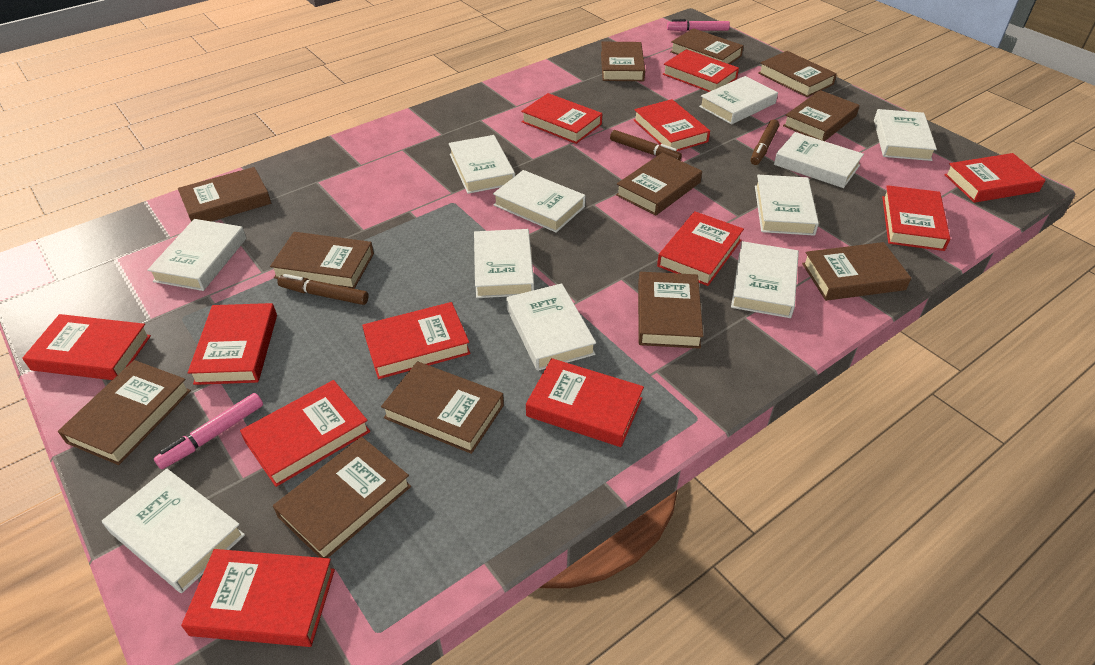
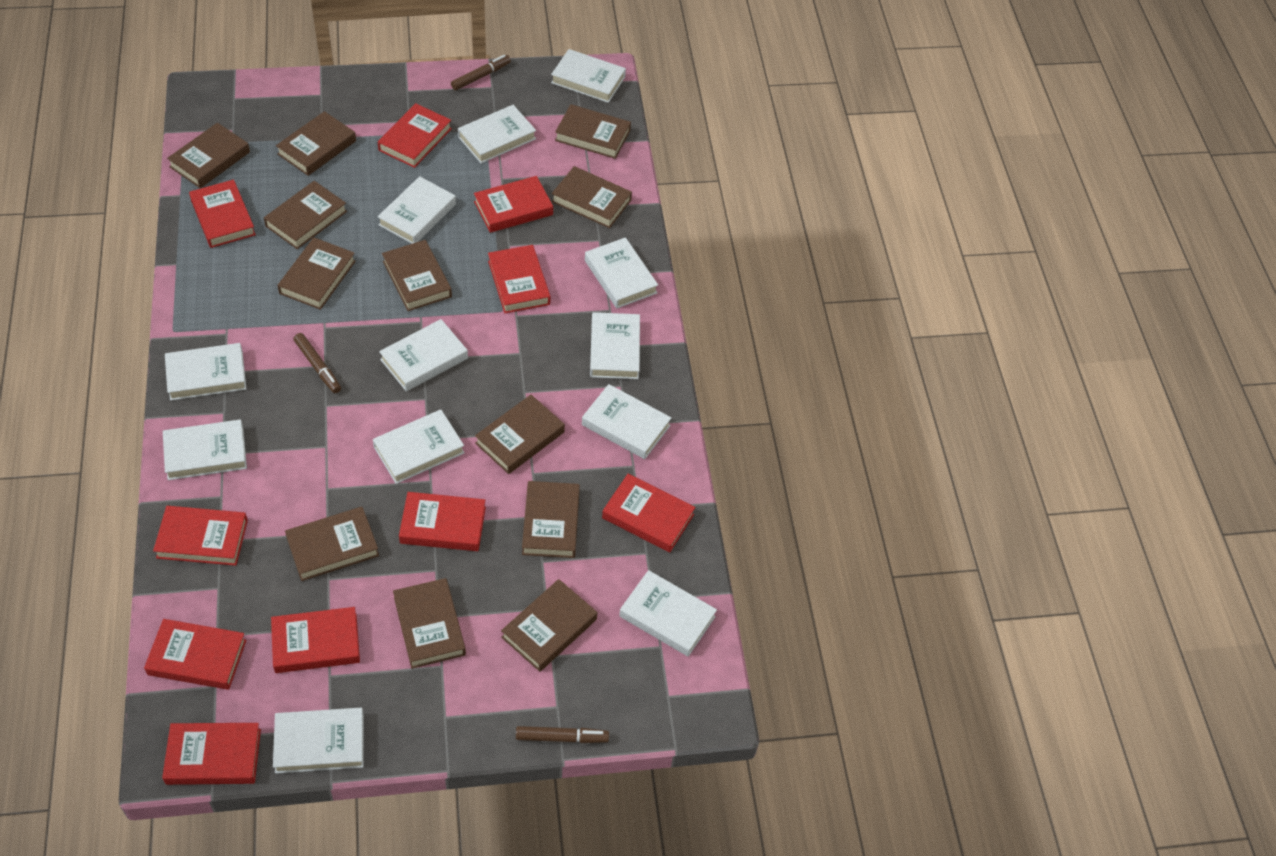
pink marker: [154,393,263,469] [667,19,730,31] = 2 -> none = 0
red book: [22,314,151,380] [181,549,335,647] [188,303,277,385] [240,380,370,487] [362,302,471,379] [521,93,602,144] [526,358,644,447] [633,99,710,151] [657,211,744,286] [663,49,739,92] [882,185,950,251] [944,153,1045,203] = 12 -> [144,619,247,690] [153,506,248,566] [162,723,261,785] [189,180,256,248] [271,607,360,673] [378,103,452,168] [399,492,486,551] [474,176,553,233] [488,245,550,313] [602,474,695,552] = 10
white book: [102,469,245,593] [147,219,246,291] [449,135,515,194] [474,229,534,298] [493,170,586,233] [506,283,596,371] [699,76,778,125] [731,241,799,318] [755,175,819,236] [774,132,864,188] [874,109,937,161] = 11 -> [163,420,247,480] [165,343,246,401] [273,708,364,774] [373,410,465,484] [377,176,456,244] [379,319,468,391] [458,105,536,163] [551,49,626,103] [582,384,671,459] [585,237,658,308] [590,312,640,379] [619,570,717,657] = 12

